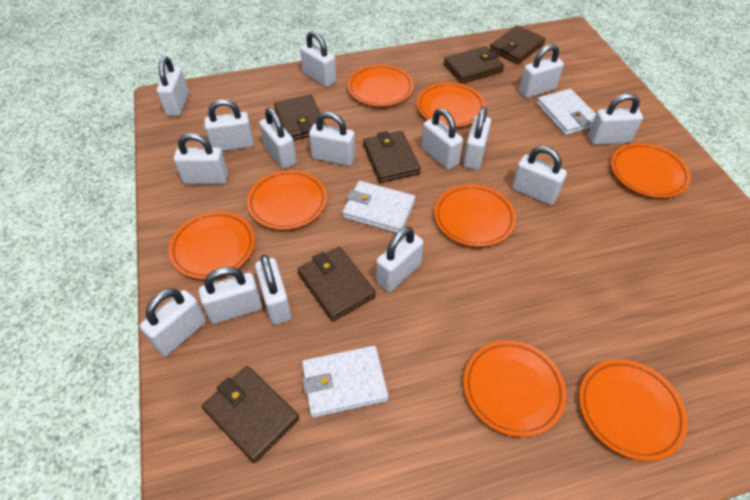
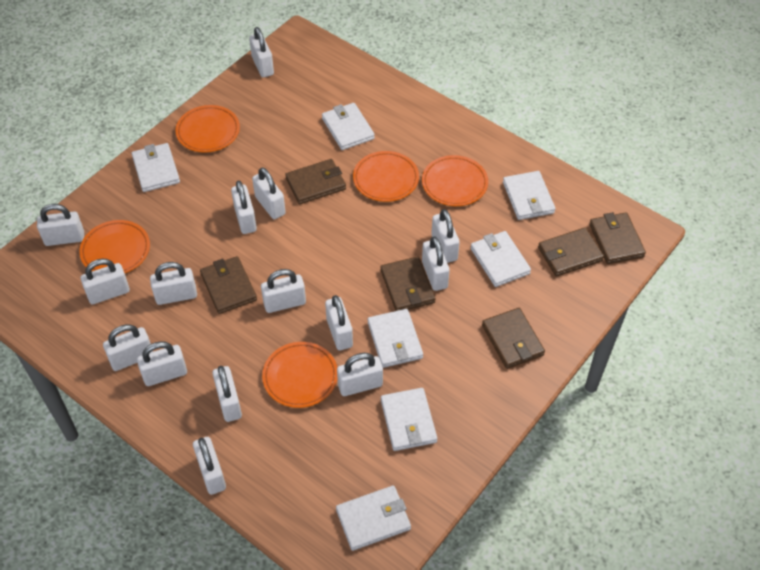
orange plate: [169,211,255,279] [247,170,327,230] [348,65,414,106] [417,82,485,127] [434,184,516,247] [464,340,566,437] [579,359,688,461] [611,143,691,198] = 8 -> [79,220,150,273] [176,105,240,153] [262,342,337,408] [353,151,419,202] [422,155,488,206] = 5
white wallet: [302,346,389,418] [342,181,415,233] [537,89,596,135] = 3 -> [132,143,180,192] [322,103,375,150] [336,485,411,551] [368,309,423,368] [381,388,437,451] [470,231,531,287] [503,171,556,220] = 7

